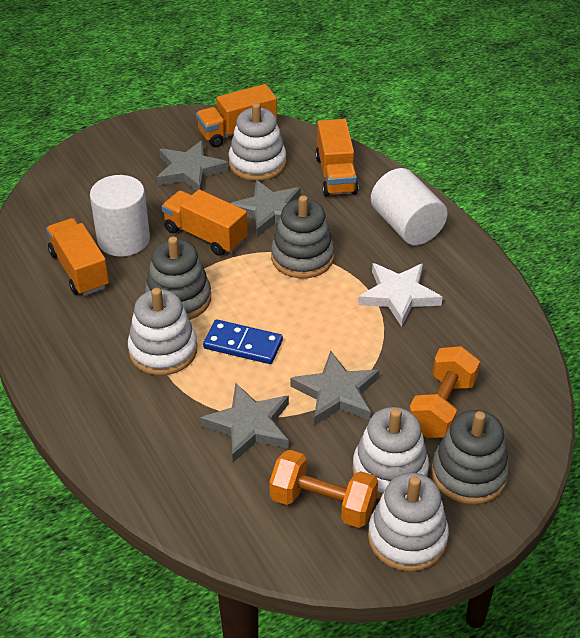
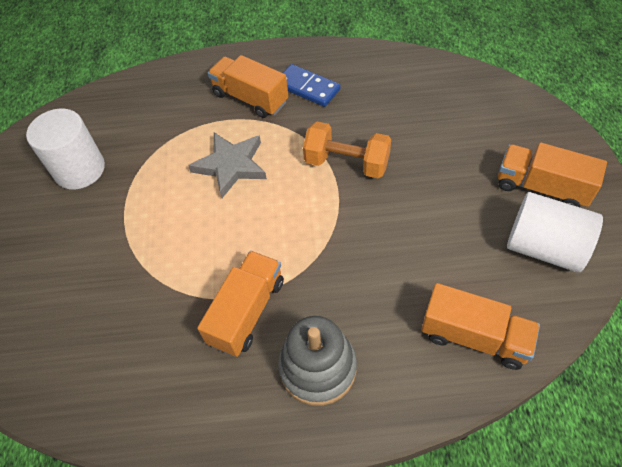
grey stacking toy: [145,237,211,320] [271,195,334,278] [431,410,510,505] = 3 -> [278,316,357,406] = 1
grey star: [157,140,229,191] [200,383,289,462] [231,180,301,237] [291,350,379,425] = 4 -> [188,132,267,198] = 1
orange dumbbell: [269,450,378,528] [409,346,480,438] = 2 -> [303,122,391,178] = 1
white stacking toy: [128,288,197,375] [229,103,286,181] [352,407,429,499] [368,473,449,572] = 4 -> none = 0
white star: [358,263,443,327] = 1 -> none = 0

